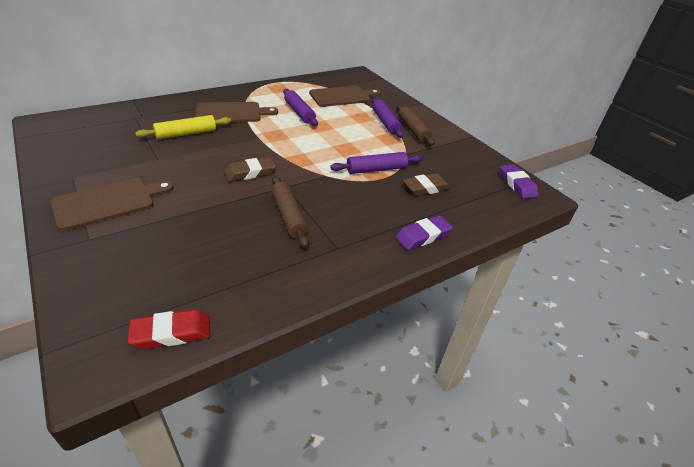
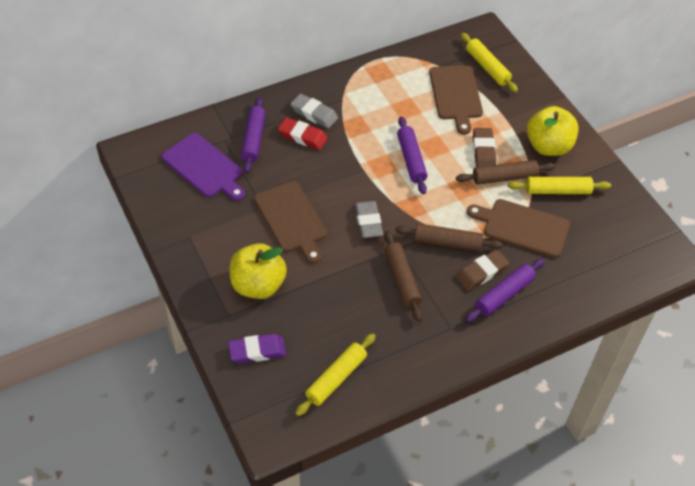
brown rolling pin: [271,176,309,248] [397,104,435,146] = 2 -> [384,230,422,321] [395,223,503,251] [456,160,556,185] = 3
grey eraser: none = 0 -> [291,94,338,128] [355,201,383,238] = 2
purple cutting board: none = 0 -> [162,133,245,201] = 1
purple eraser: [395,215,453,250] [500,164,539,199] = 2 -> [228,334,286,363] = 1
yellow apple: none = 0 -> [229,243,287,299] [527,106,579,156] = 2
yellow rolling pin: [135,115,231,139] = 1 -> [295,333,376,416] [461,33,518,93] [508,177,611,194] = 3

